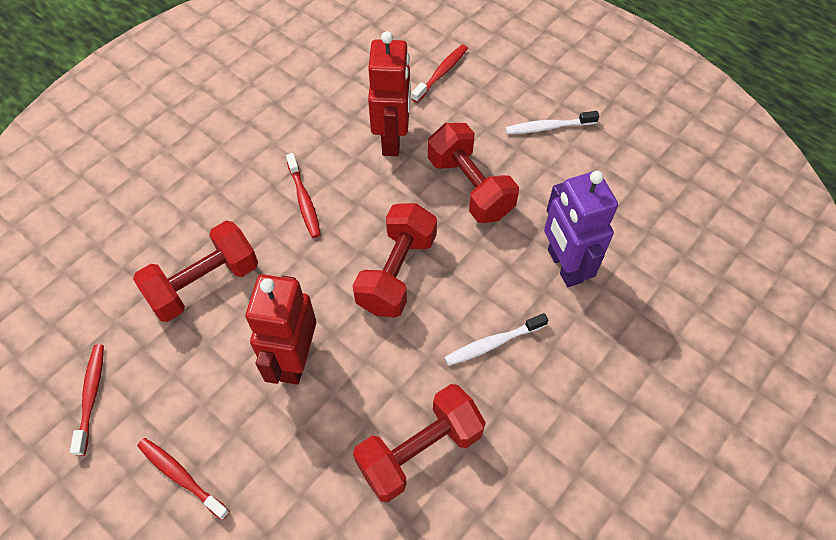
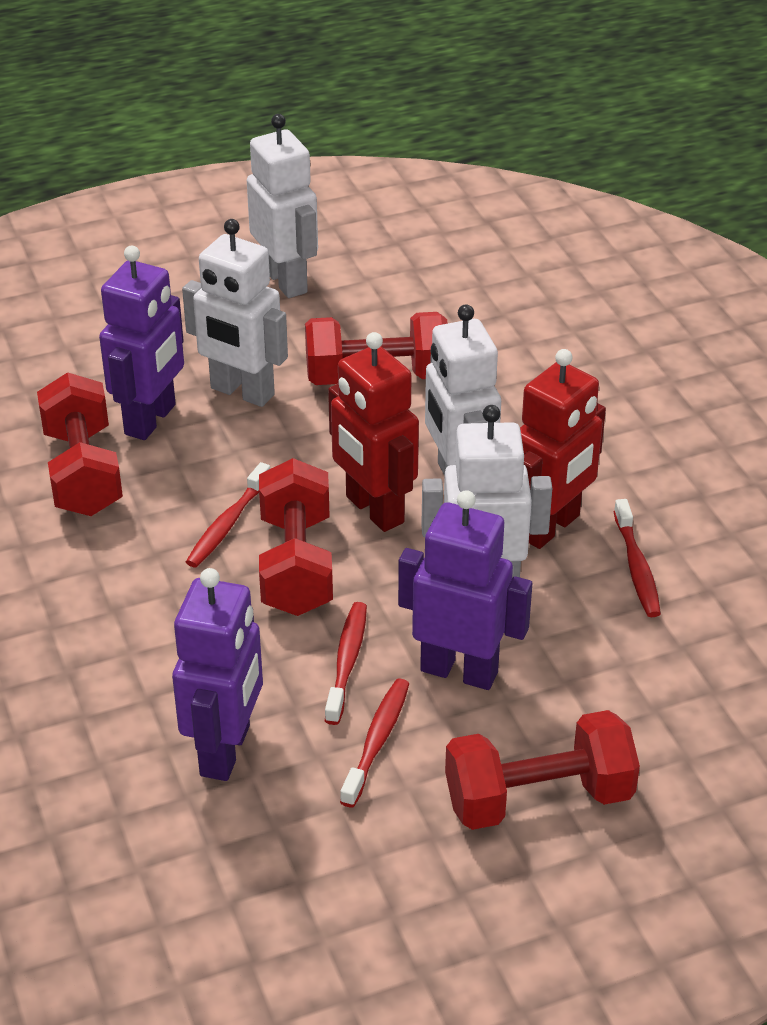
purple robot: [544,171,618,287] = 1 -> [99,246,184,440] [172,568,263,781] [398,490,532,690] = 3
white robot: none = 0 -> [182,219,288,407] [247,114,318,298] [421,405,552,578] [425,304,501,476] = 4
white toothbrush: [444,313,548,366] [505,111,599,134] = 2 -> none = 0

